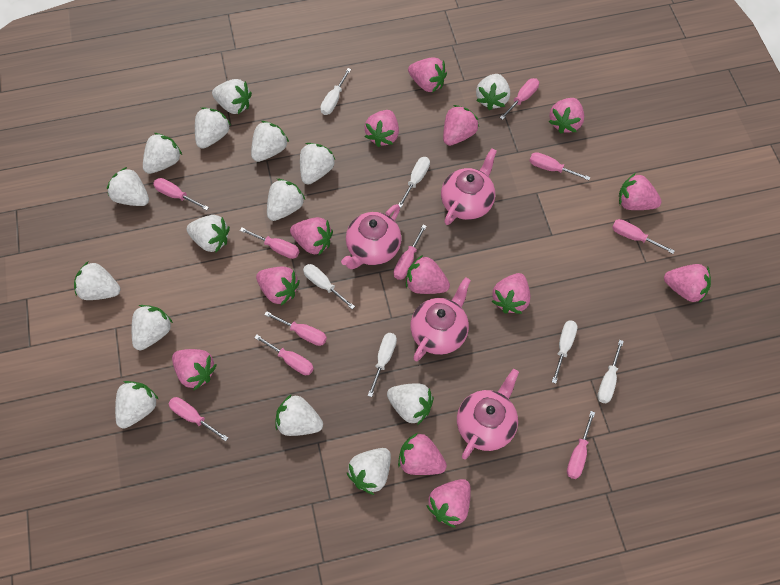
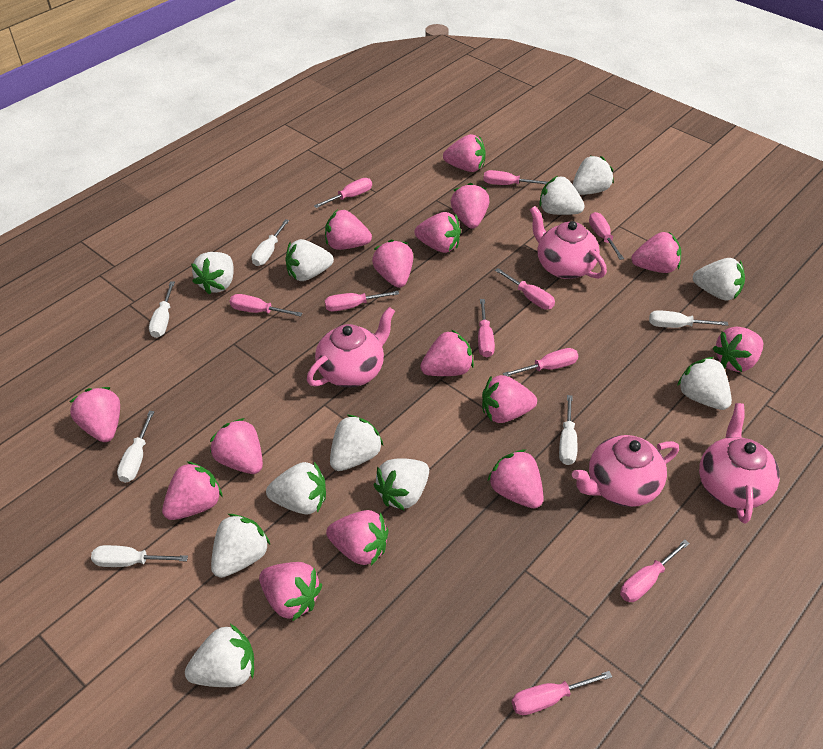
pink strawberry: [172,349,217,390] [256,267,300,306] [290,217,333,255] [364,110,399,147] [398,433,447,475] [406,255,450,294] [408,57,447,92] [426,479,471,528] [443,105,479,146] [492,273,530,314] [549,98,584,134] [619,173,662,210] [664,264,711,303] = 13 -> [70,387,120,442] [162,461,223,520] [210,418,263,474] [259,562,322,621] [325,210,372,250] [326,510,389,566] [372,240,413,288] [415,212,461,253] [420,329,474,376] [443,134,486,172] [451,183,490,229] [482,375,537,423] [488,449,544,509] [631,232,681,273] [712,327,763,372] = 15
white strawberry: [74,262,121,300] [107,167,149,206] [115,381,159,428] [132,305,173,350] [143,133,182,174] [187,215,230,252] [195,107,231,149] [212,79,252,114] [251,121,289,162] [267,179,305,221] [276,394,323,436] [300,143,335,185] [347,448,391,495] [387,383,434,425] [476,74,510,110] = 15 -> [185,624,254,687] [191,252,234,295] [211,514,270,578] [266,462,326,515] [285,239,334,281] [330,415,384,471] [374,458,429,511] [539,176,585,215] [573,156,614,195] [677,357,732,410] [693,258,745,301] = 11

